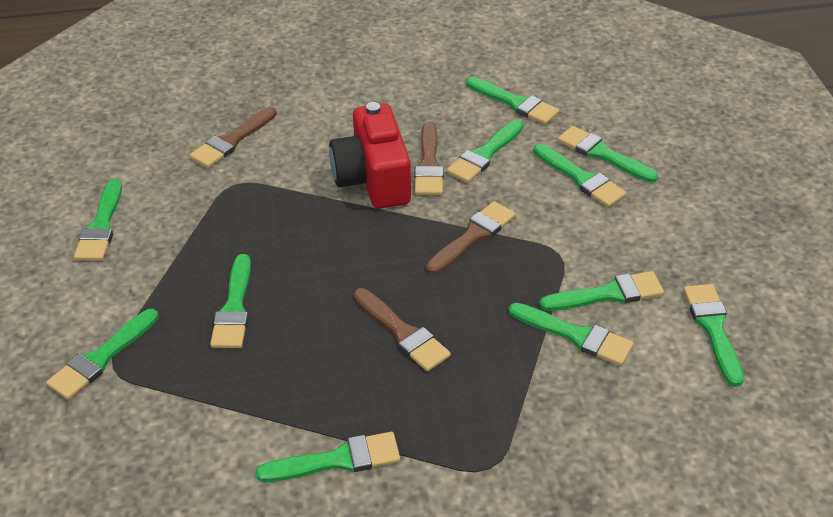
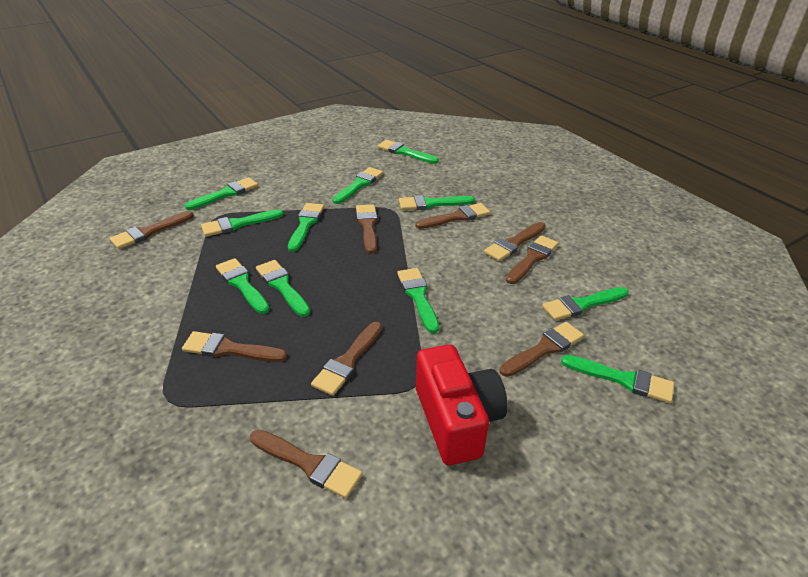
brown brush: [190,107,277,168] [354,288,451,371] [414,122,443,195] [426,201,515,274] = 4 -> [110,211,194,249] [182,331,287,362] [250,430,363,498] [311,322,382,396] [356,204,378,254] [415,203,490,229] [484,222,546,261] [500,322,584,377] [506,235,558,284] = 9

